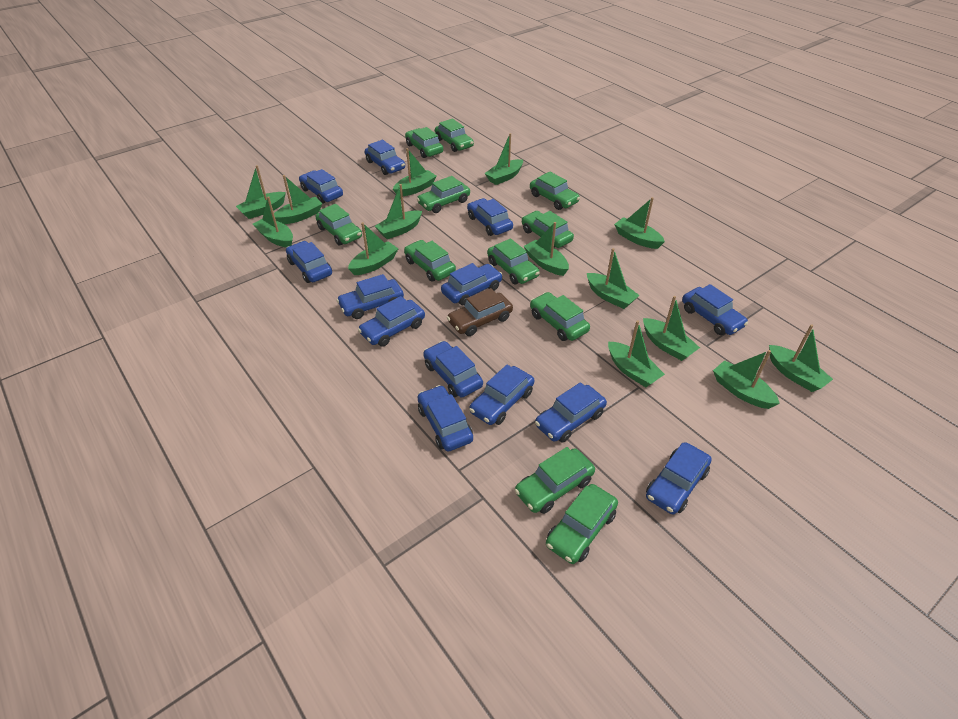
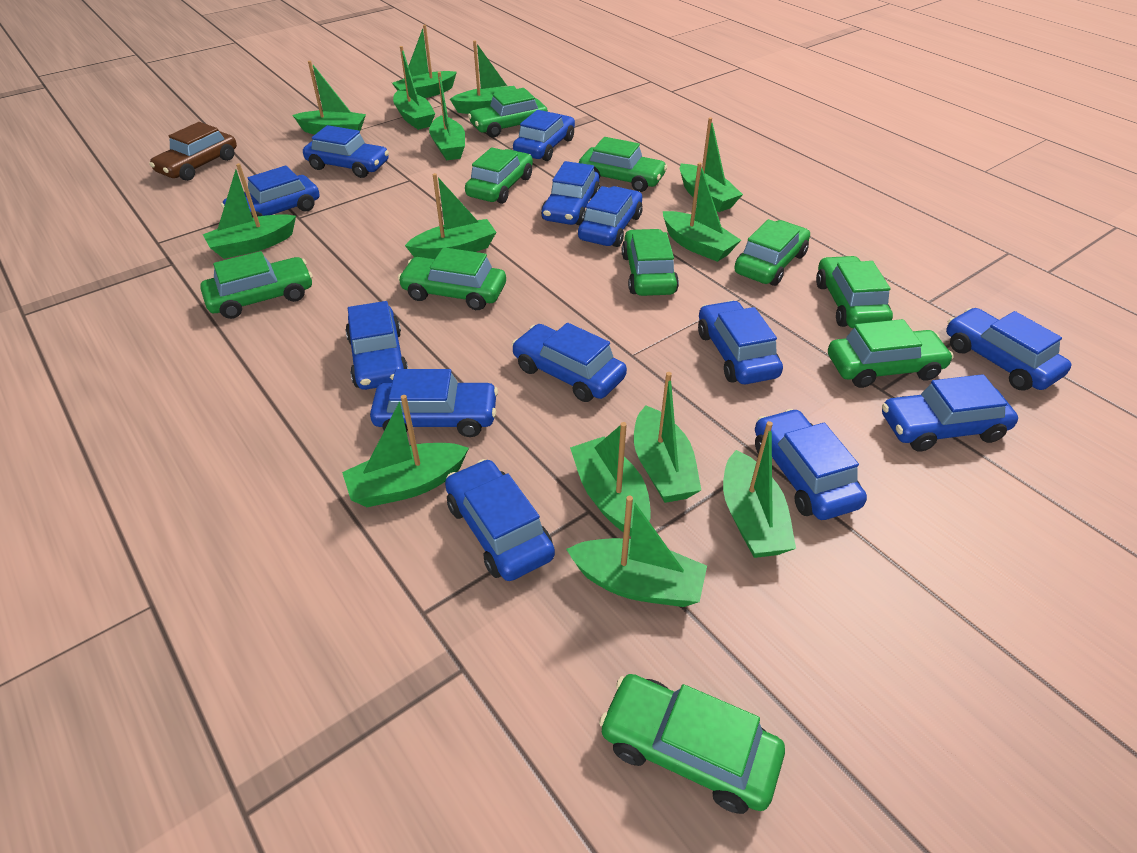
green car: [316,204,362,246] [404,240,456,282] [405,127,443,158] [417,176,470,213] [435,118,474,152] [487,238,540,284] [514,447,595,514] [522,211,574,248] [530,172,580,210] [530,292,590,341] [546,484,618,564] = 11 -> [200,251,313,319] [398,247,506,310] [465,147,533,204] [468,88,548,137] [579,137,668,192] [599,674,785,814] [622,229,679,296] [734,219,810,286] [816,256,893,328] [828,319,954,388] = 10

